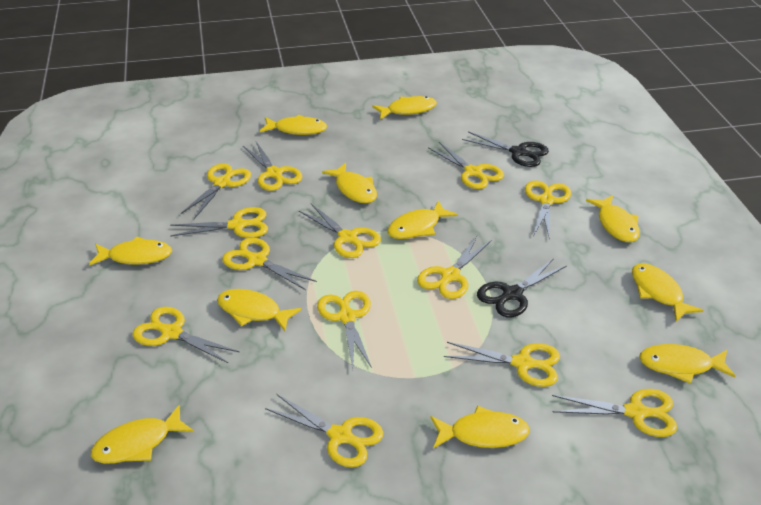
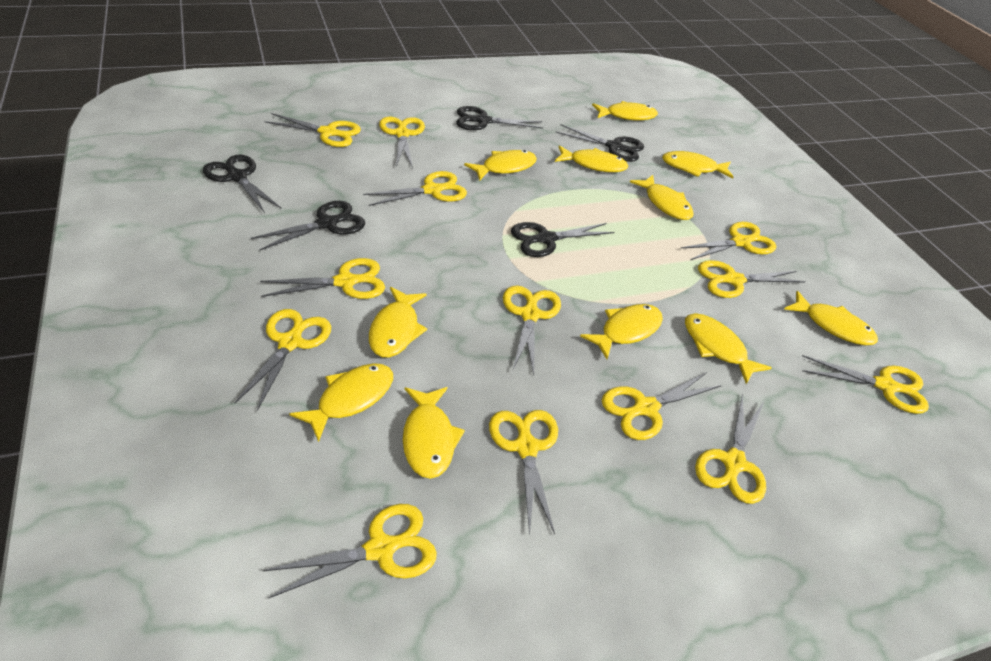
black scissors: [462,132,549,167] [477,258,567,317] = 2 -> [203,155,282,213] [251,201,365,251] [456,106,543,130] [511,222,615,257] [556,124,644,162] = 5

